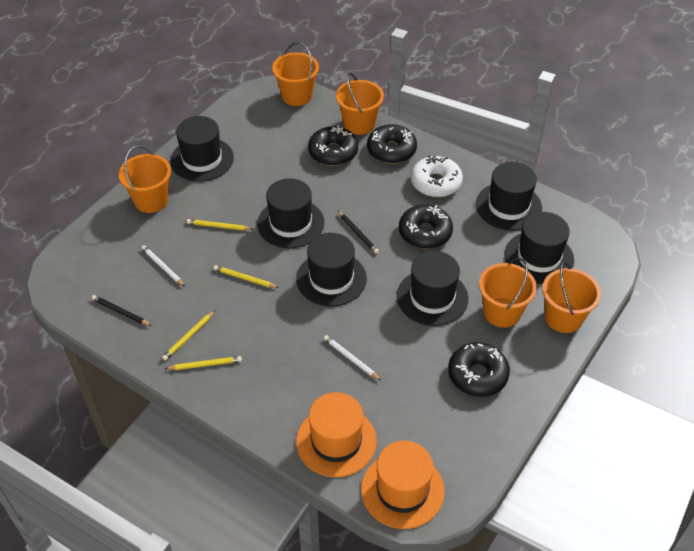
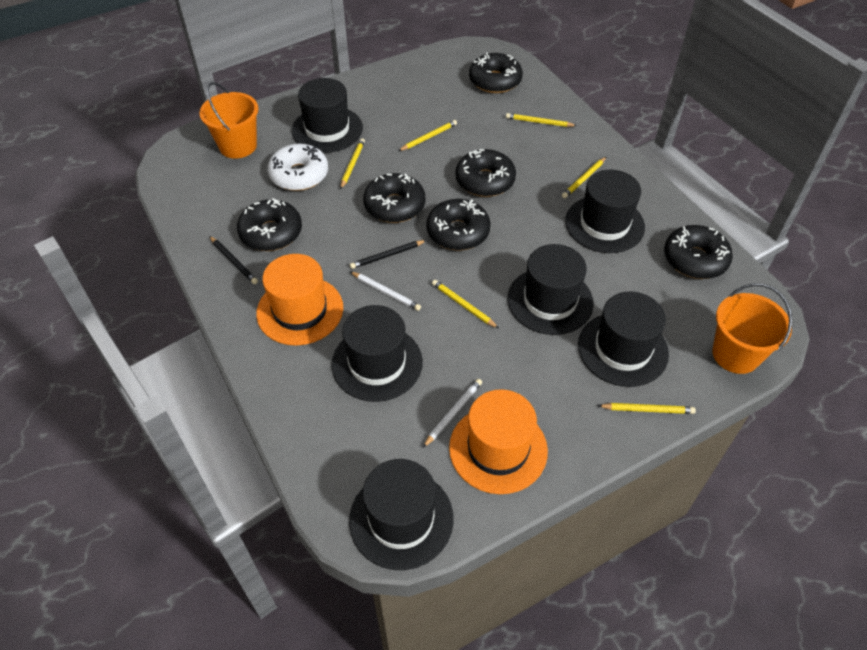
black donut: [308,125,358,166] [367,124,417,164] [399,205,453,249] [448,342,510,397] = 4 -> [237,198,302,251] [363,173,425,223] [426,199,491,251] [455,149,516,197] [469,52,523,93] [664,225,733,279] = 6
orange bucket: [118,145,171,213] [272,42,319,106] [336,72,384,135] [479,258,537,328] [542,262,601,333] = 5 -> [199,82,259,159] [712,283,792,374] = 2
yellow pencil: [162,311,215,360] [165,356,242,370] [187,219,253,231] [214,265,279,288] = 4 -> [340,138,365,190] [398,120,457,151] [432,280,499,329] [506,113,577,127] [562,157,606,198] [598,403,696,414] = 6

